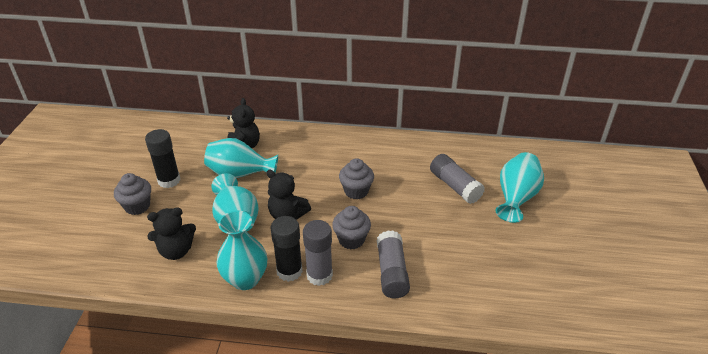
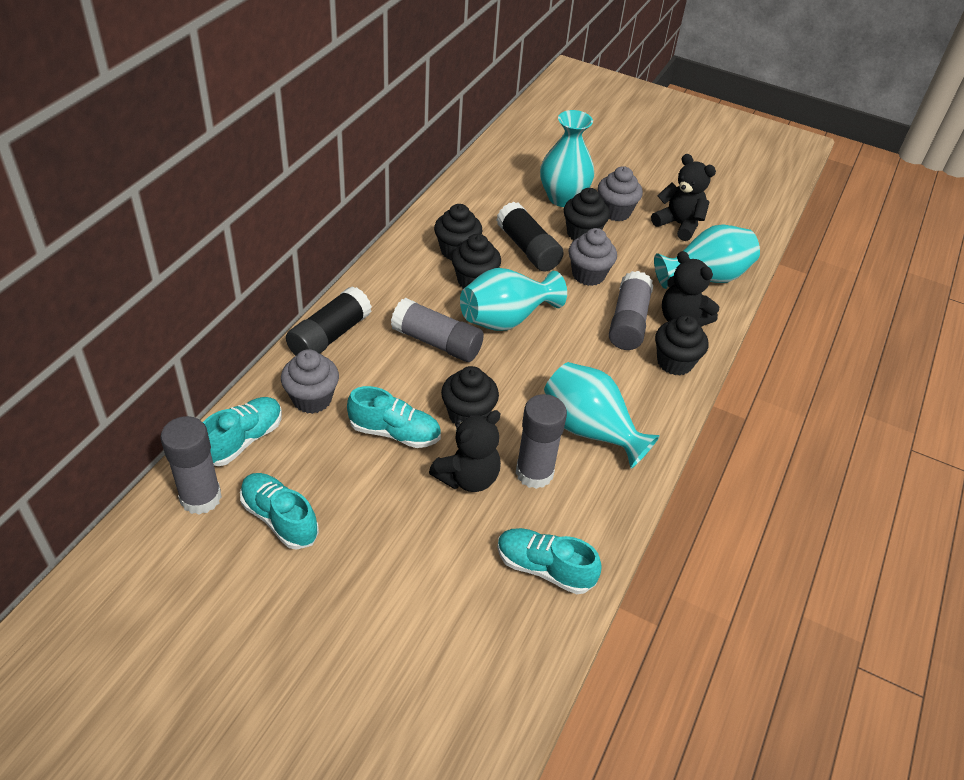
black cupcake: none = 0 -> [434,204,483,260] [441,366,499,426] [451,234,501,289] [564,188,610,241] [655,315,708,376] = 5
grey glue stick: [303,220,333,286] [377,231,410,298] [430,154,485,204] = 3 -> [160,416,222,515] [391,298,484,362] [516,394,567,489] [609,271,653,350] = 4
turquoise shoe: none = 0 -> [203,397,282,466] [240,473,319,550] [347,386,441,448] [497,528,602,594] = 4

